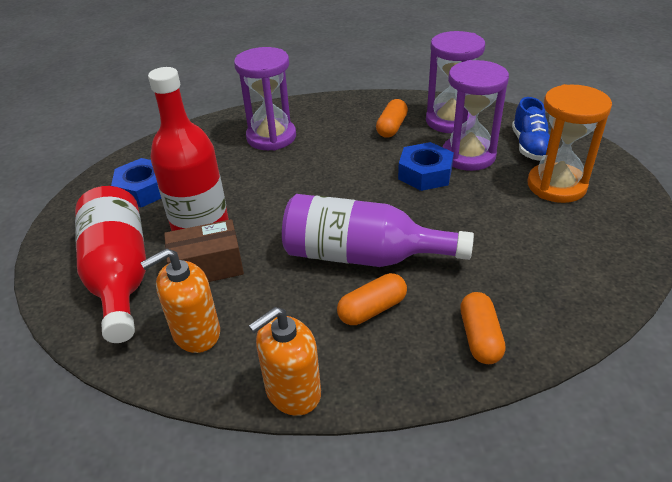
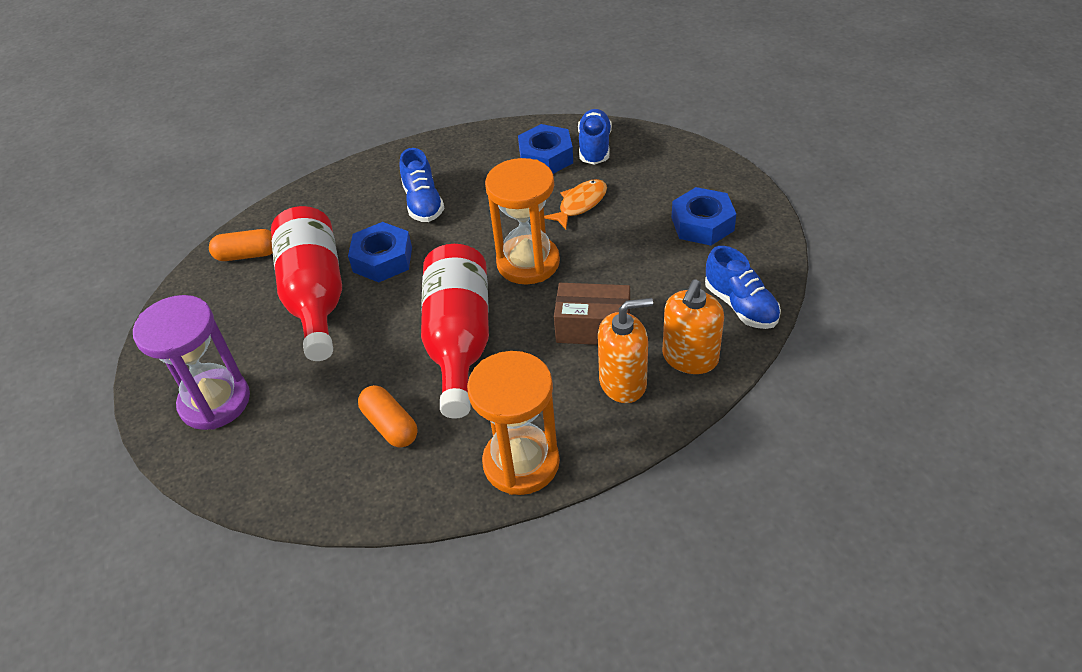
blue nut: [111,158,161,208] [398,142,454,191] = 2 -> [348,222,412,282] [518,124,573,174] [672,187,736,246] = 3
blue shoe: [512,97,550,161] = 1 -> [400,148,445,222] [578,109,612,165] [705,246,781,329] = 3
orange capsule: [337,273,407,325] [376,99,408,138] [460,292,506,364] = 3 -> [209,229,273,261] [358,385,418,447] = 2
orange fish: none = 0 -> [544,179,607,229] = 1
orange hourglass: [528,84,612,203] = 1 -> [467,351,560,495] [485,158,560,285] = 2
purple bottle: [282,194,474,267] = 1 -> none = 0
purple hourglass: [234,47,296,150] [426,31,485,133] [443,60,509,171] = 3 -> [133,295,250,430] = 1

